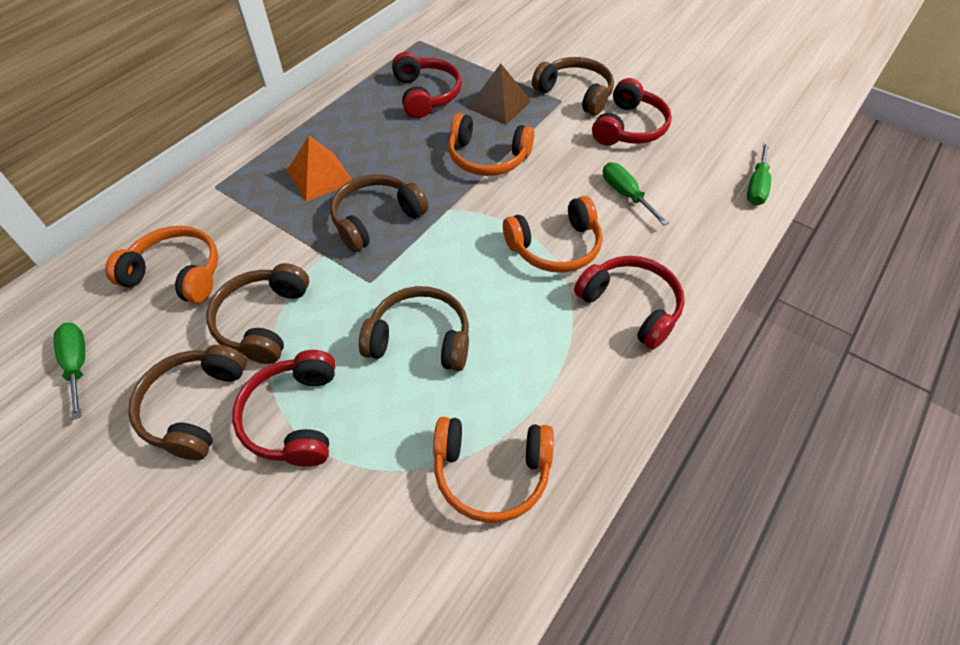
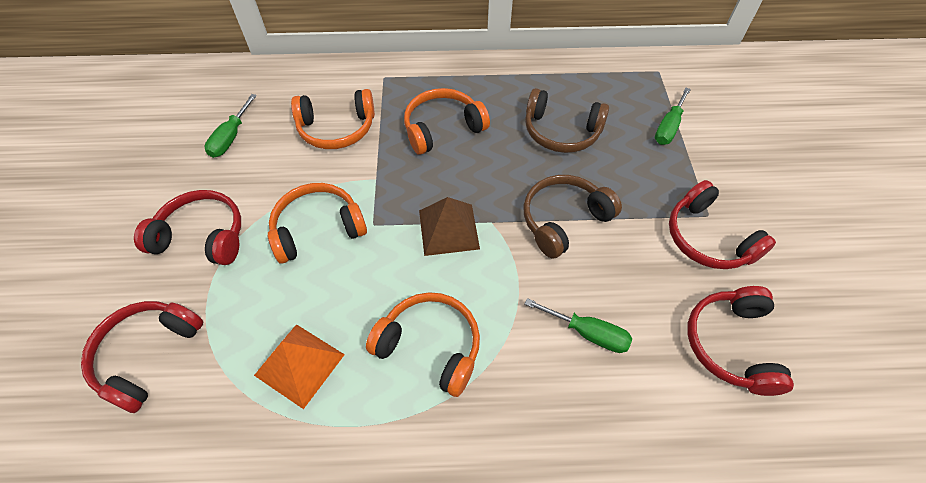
brown headphones: [128,345,247,460] [206,263,309,364] [330,174,428,252] [359,286,469,371] [532,57,614,116] = 5 -> [523,175,622,259] [525,88,609,153] = 2

